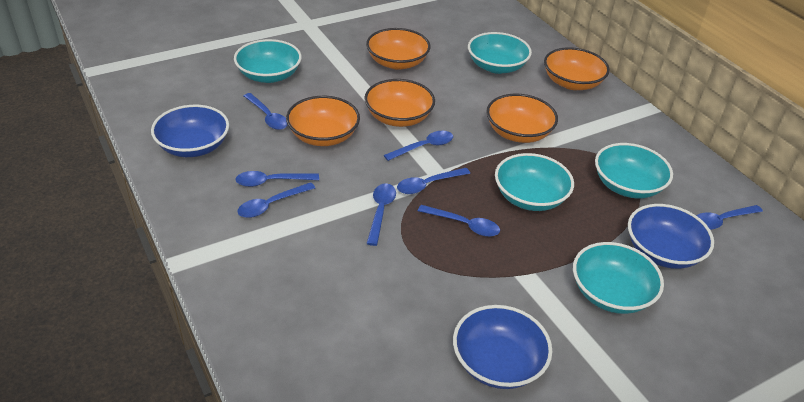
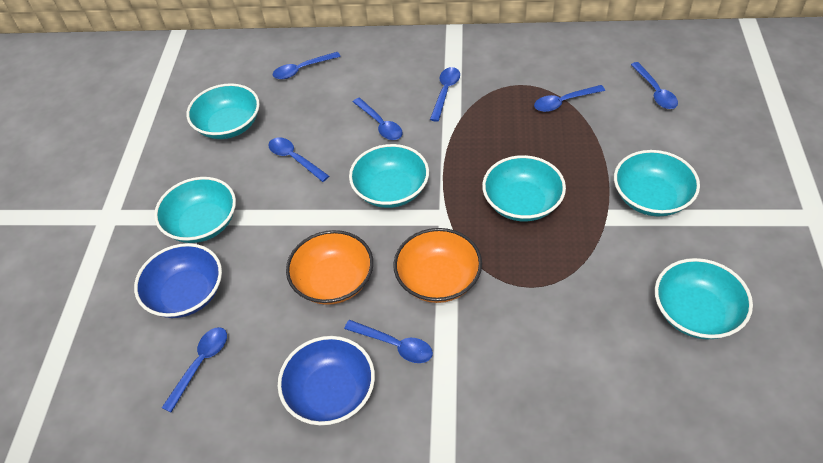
blue bowl: [151,105,229,157] [453,305,552,389] [628,204,714,269] = 3 -> [134,243,222,318] [278,336,375,425] = 2
orange bowl: [286,96,360,146] [364,79,435,127] [366,28,430,70] [486,94,558,143] [544,47,610,90] = 5 -> [286,230,373,305] [393,228,482,303] = 2
turquoise bowl: [234,39,302,83] [468,32,532,74] [495,153,574,211] [573,242,664,314] [595,143,673,198] = 5 -> [154,177,236,243] [187,83,260,139] [349,144,429,208] [482,155,566,222] [614,150,700,217] [655,258,753,340] = 6

